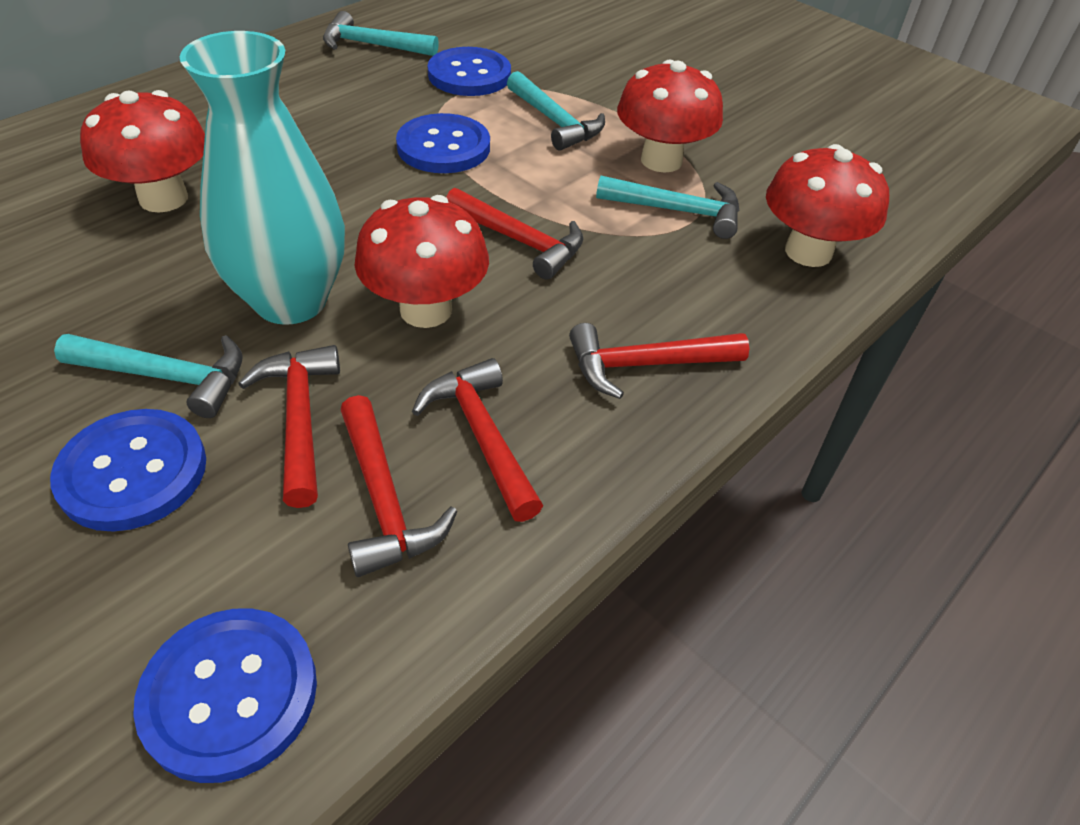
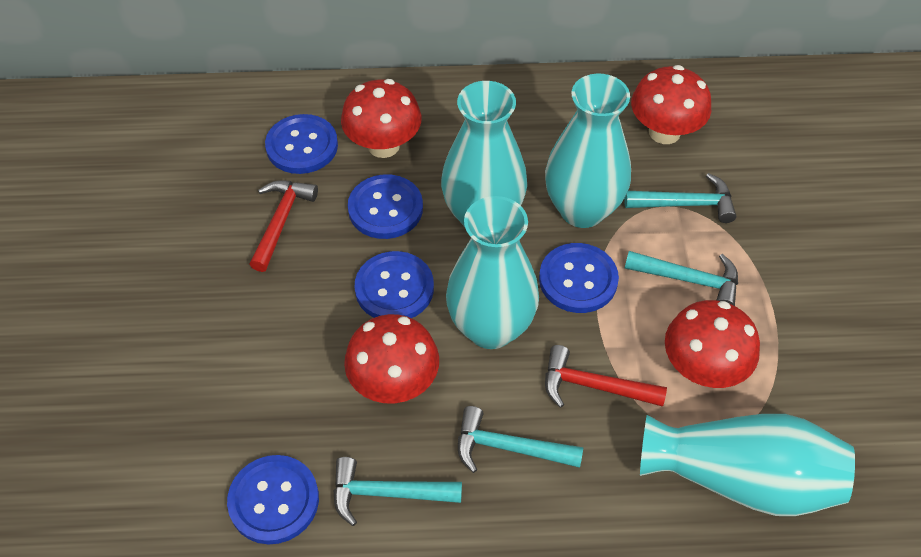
blue button: [50,409,206,532] [133,609,317,783] [396,113,490,173] [428,47,511,96] = 4 -> [227,455,319,544] [265,114,338,174] [348,174,423,239] [355,251,434,318] [539,243,619,313] = 5
red hammer: [238,345,340,508] [340,395,457,577] [412,358,543,522] [446,188,583,279] [569,323,749,399] = 5 -> [249,180,318,272] [545,345,667,408] = 2
turquoise vase: [180,31,345,325] = 1 -> [441,81,527,227] [446,196,539,349] [545,74,631,228] [640,414,855,516] = 4

